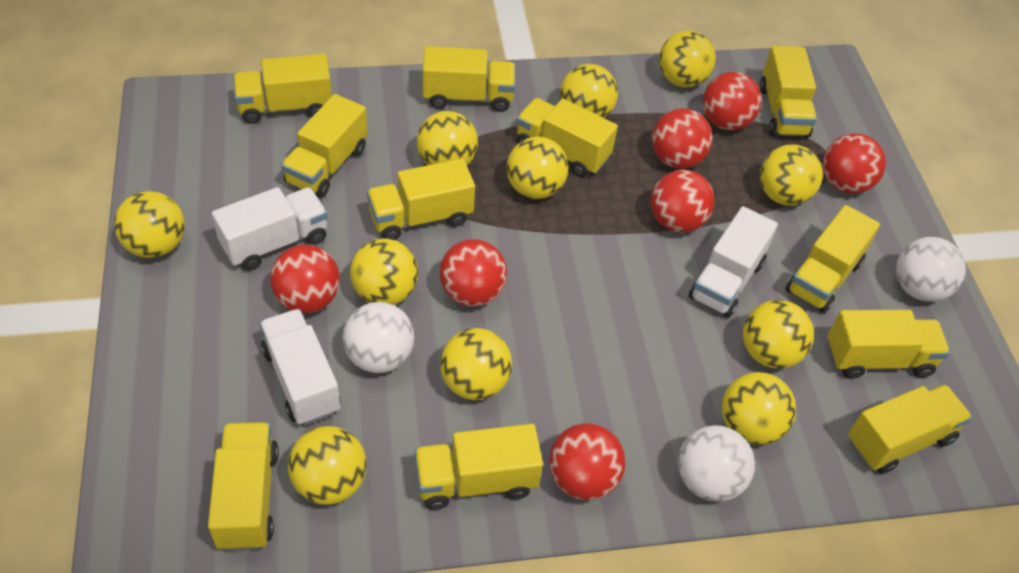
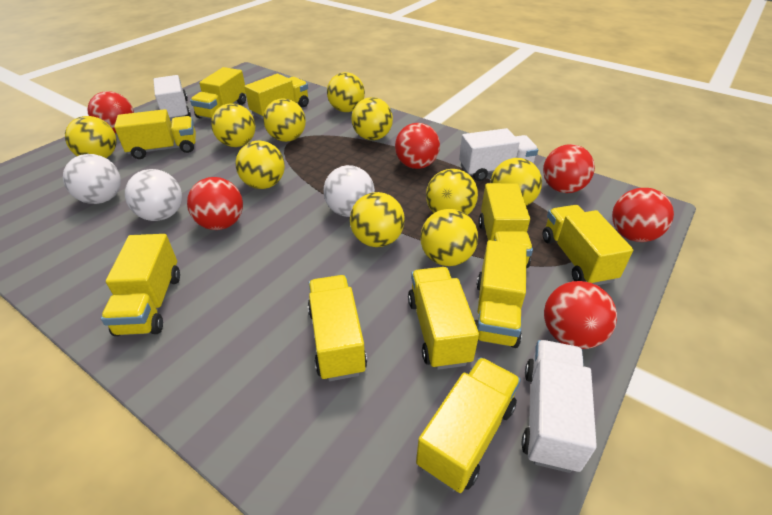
red ball: [270,244,340,313] [440,239,507,306] [549,423,625,500] [651,170,715,233] [652,108,713,169] [703,72,762,130] [823,133,886,194] = 7 -> [87,91,134,133] [187,177,243,230] [395,123,440,169] [543,144,595,193] [544,281,617,349] [612,188,674,242] = 6
yellow ball: [114,191,185,258] [288,426,367,505] [350,239,418,305] [417,111,478,165] [440,328,512,400] [506,137,569,199] [560,64,618,118] [659,30,716,88] [722,372,796,445] [743,300,814,369] [760,145,823,206] = 11 -> [65,116,117,158] [211,103,256,147] [236,141,285,189] [263,98,306,142] [327,72,365,112] [350,192,405,247] [351,97,393,140] [420,209,478,266] [426,169,478,215] [490,158,542,206] = 10
yellow truck: [208,422,279,551] [233,54,332,124] [281,94,367,198] [367,159,475,240] [414,424,543,510] [423,46,515,112] [516,98,618,177] [759,46,817,138] [785,205,880,313] [828,309,950,379] [848,384,972,474] = 11 -> [101,234,180,336] [114,109,196,159] [190,67,246,119] [244,74,309,119] [308,275,367,381] [408,267,479,370] [416,357,521,493] [475,240,527,348] [479,183,533,268] [542,205,633,285] = 10

